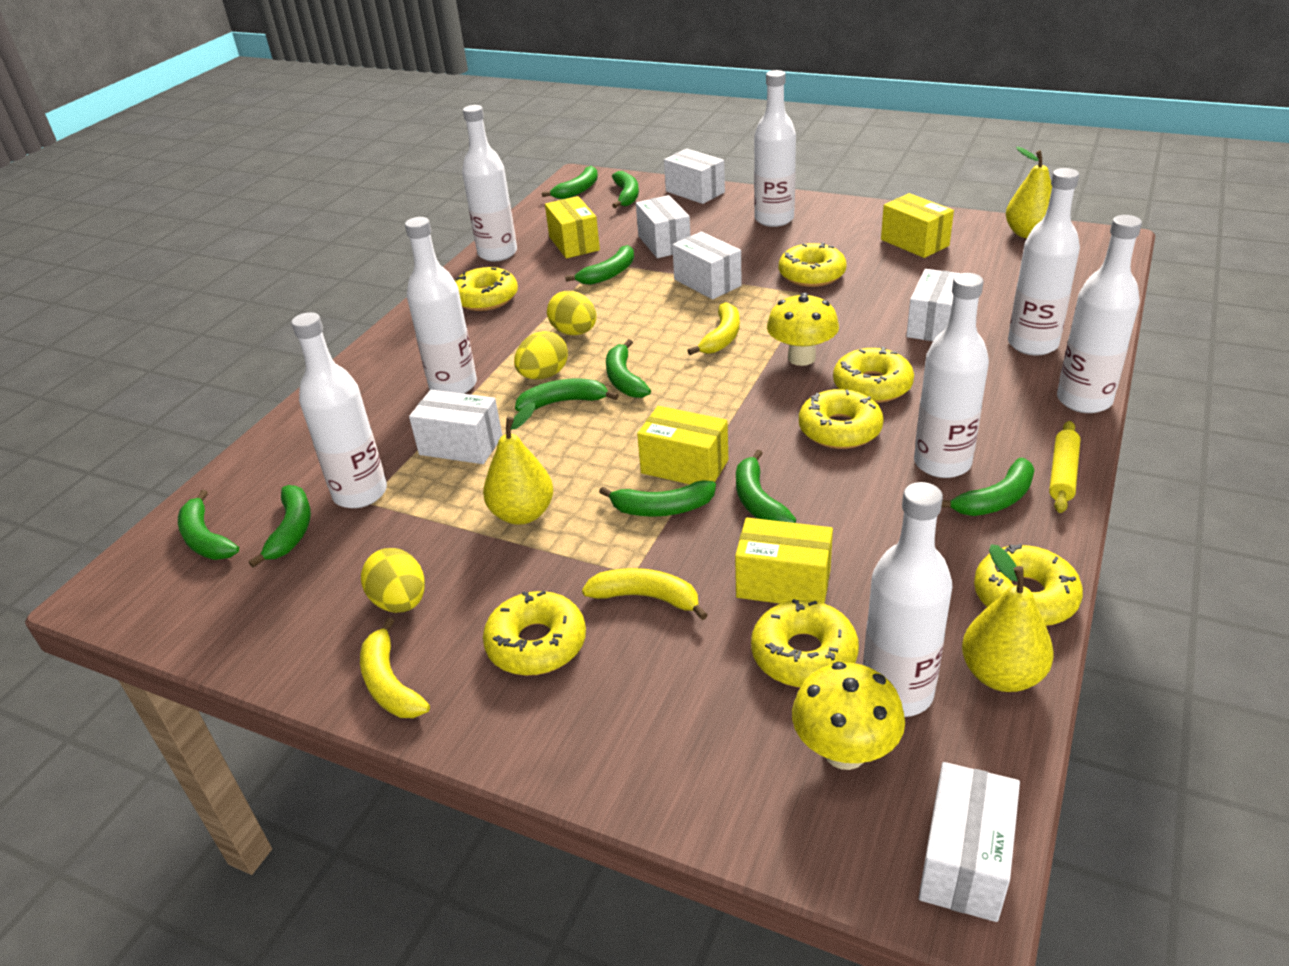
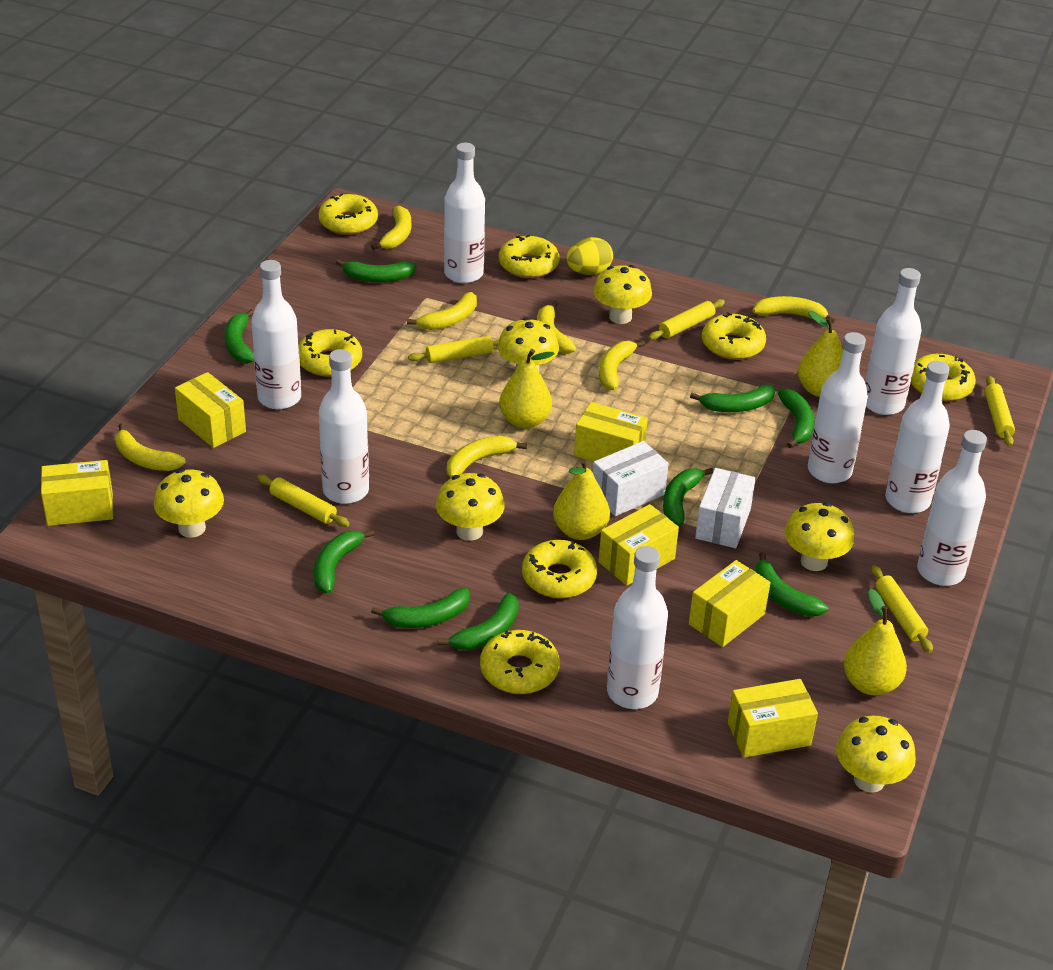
green banana: [178,490,239,560] [249,485,311,568] [515,378,619,411] [542,166,598,199] [565,245,634,285] [599,480,716,517] [606,339,651,398] [612,171,639,208] [736,450,796,523] [941,458,1034,516] = 10 -> [224,309,254,363] [314,529,374,594] [335,259,416,282] [371,588,470,628] [437,593,519,650] [663,468,714,526] [690,384,775,412] [755,552,828,616] [778,389,814,448] = 9
white box: [409,390,503,464] [636,195,690,258] [664,149,725,204] [672,232,742,299] [906,269,961,341] [919,762,1020,922] = 6 -> [593,441,669,516] [695,468,756,548] = 2
yellow banana: [360,617,430,718] [582,568,708,620] [687,302,740,355] = 3 -> [115,423,186,471] [371,206,411,250] [407,292,477,330] [447,436,527,478] [537,301,576,354] [599,340,646,390] [753,296,836,324] = 7
yellow box: [545,196,600,258] [637,406,728,484] [735,517,833,604] [881,193,954,258] = 4 -> [41,460,113,526] [175,372,246,448] [574,402,648,462] [598,504,679,586] [689,560,771,647] [728,679,818,758] = 6
yellow egg: [361,548,425,613] [514,331,568,380] [547,291,597,335] = 3 -> [566,237,613,275] = 1
yellow mushroom: [767,292,839,366] [792,662,905,770] = 2 -> [154,469,224,538] [436,473,505,541] [497,317,559,371] [593,265,652,324] [784,502,854,571] [836,716,916,793] = 6
yellow pear: [483,403,554,525] [962,544,1054,692] [1006,147,1052,238] = 3 -> [499,349,555,429] [553,459,610,540] [798,311,843,397] [844,588,907,695] = 4
yellow rolling pin: [1049,421,1080,513] = 1 -> [257,475,350,527] [408,336,499,363] [649,299,725,340] [871,565,933,653] [985,376,1015,446] = 5

